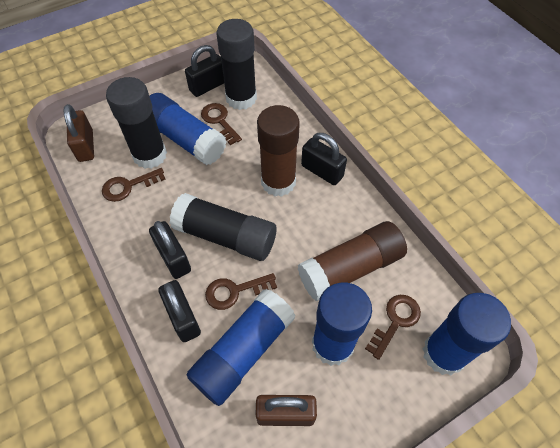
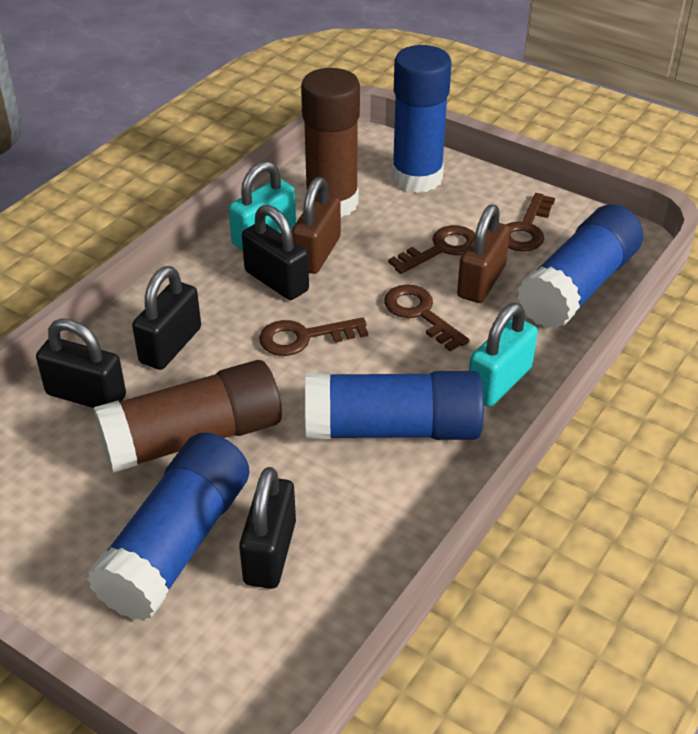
black glue stick: [106,77,167,169] [170,193,276,261] [217,19,257,110] = 3 -> none = 0
turquoise padlock: none = 0 -> [228,161,296,251] [469,303,538,407] = 2

